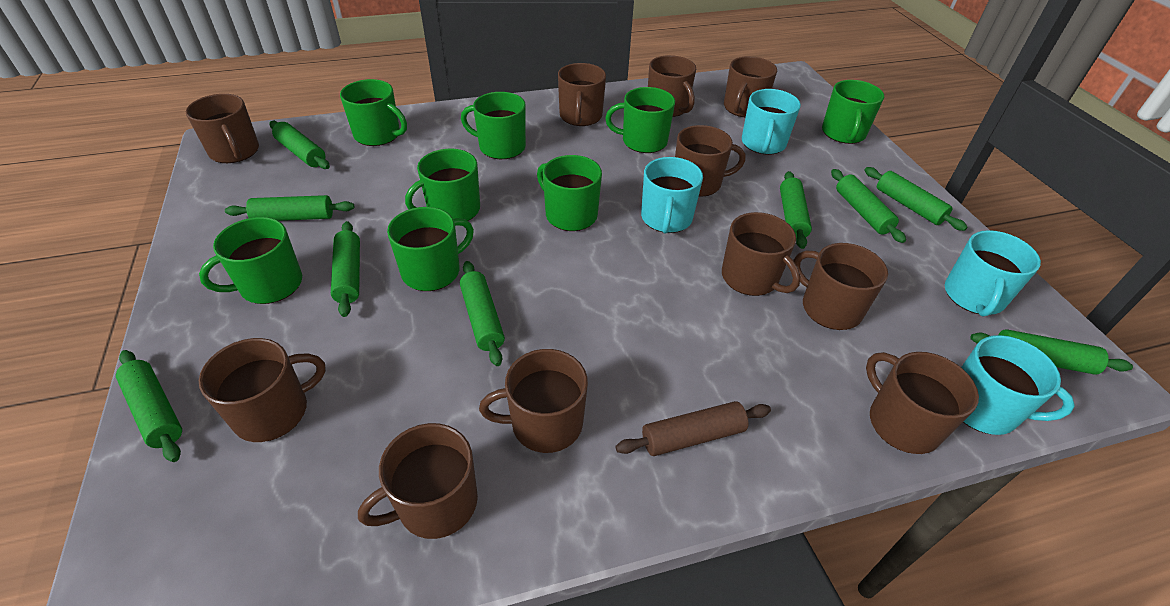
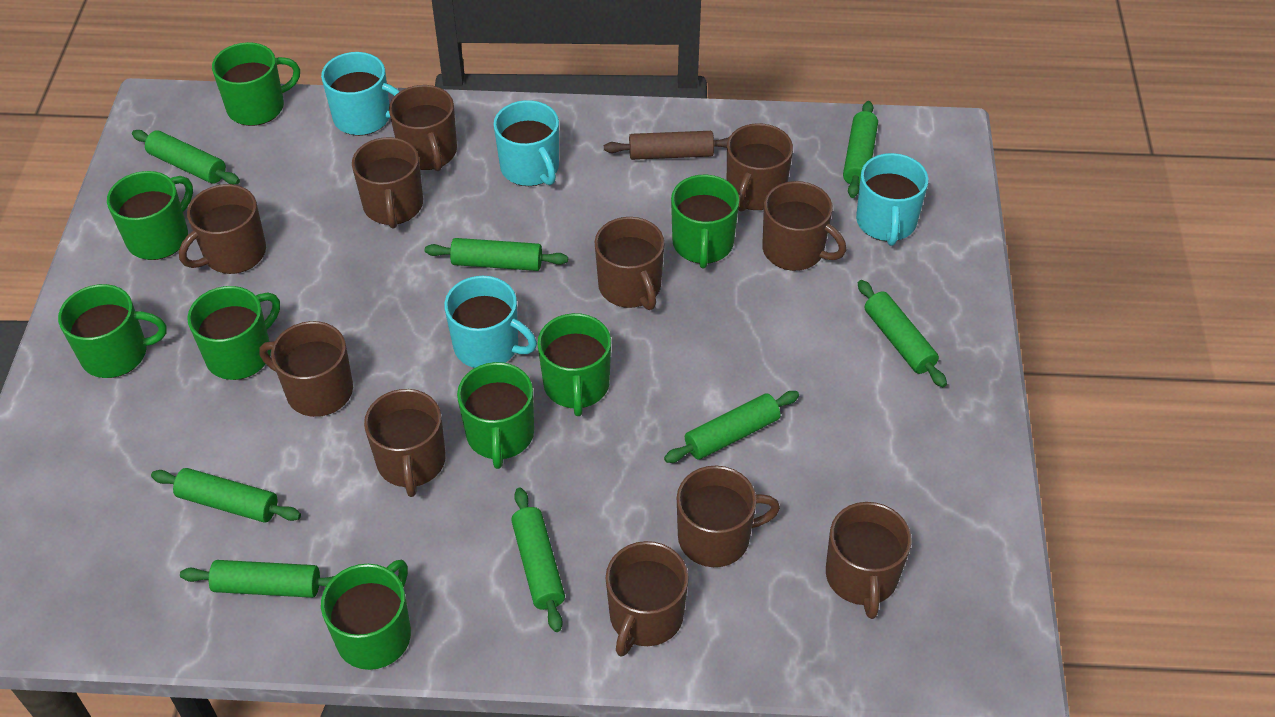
green rolling pin: [116,350,182,462] [225,195,355,221] [269,121,330,169] [331,221,360,317] [460,261,505,366] [780,171,812,249] [831,169,906,243] [864,167,968,231] [970,329,1133,375] = 9 -> [132,130,240,185] [151,468,301,523] [180,560,334,598] [425,238,568,271] [511,488,565,632] [664,391,799,463] [843,101,878,198] [858,280,947,387] = 8

